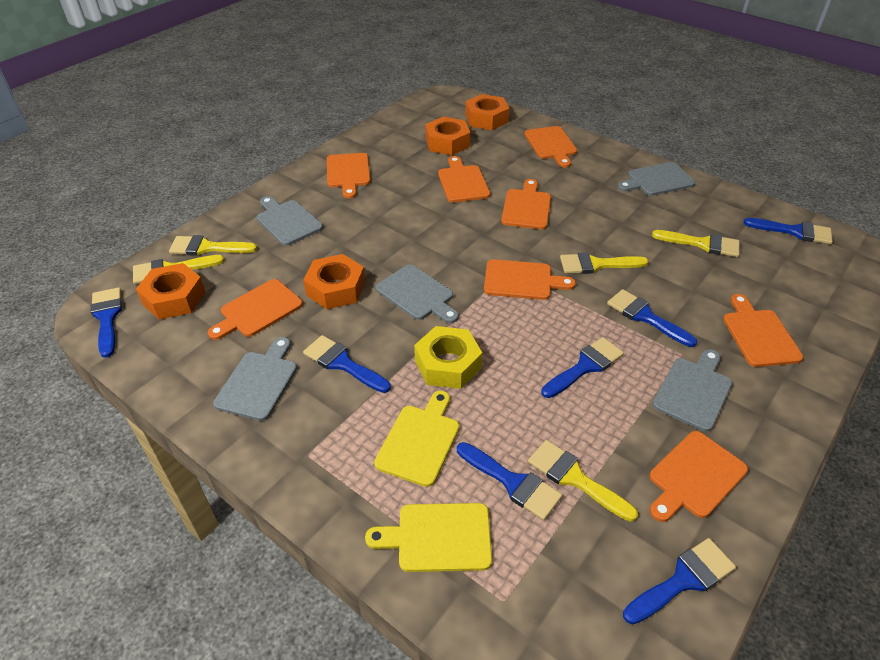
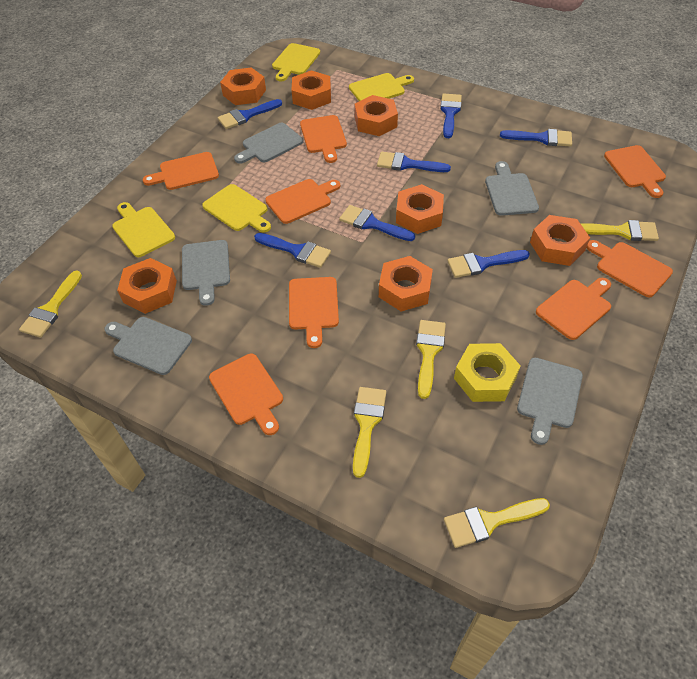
orange nut: [136,263,206,320] [303,254,365,309] [425,117,470,155] [465,94,509,130] = 4 -> [117,258,177,314] [220,67,266,105] [292,70,331,110] [355,95,398,136] [379,256,433,312] [396,184,444,234] [530,215,590,266] = 7
yellow cutting board: [365,503,492,572] [374,391,459,487] = 2 -> [112,202,175,257] [202,184,271,233] [272,43,320,81] [349,73,414,101] = 4

